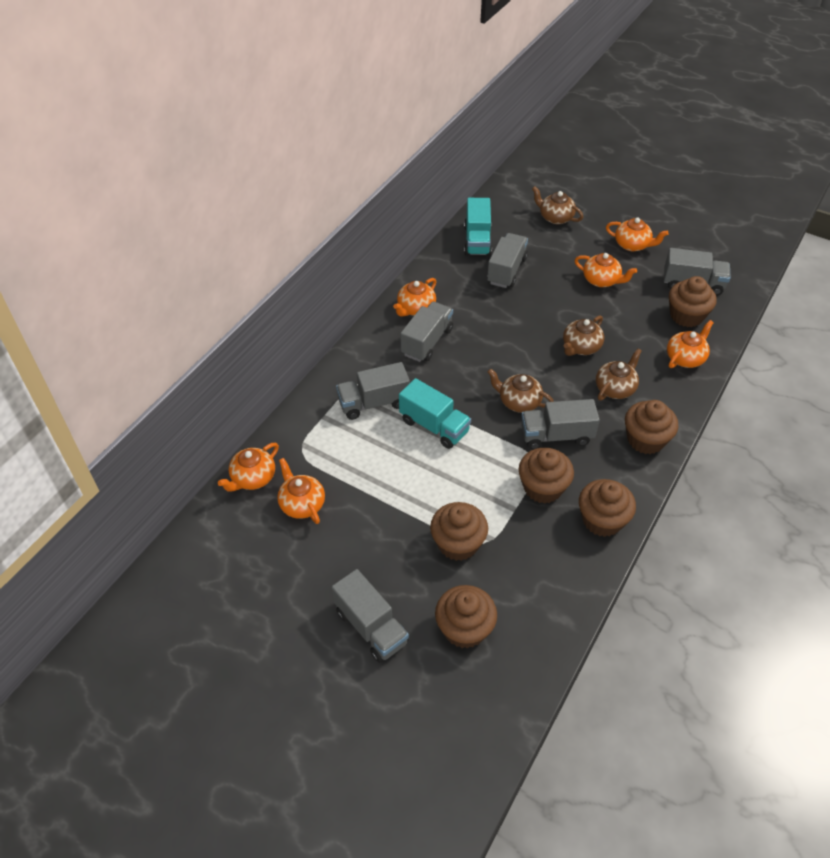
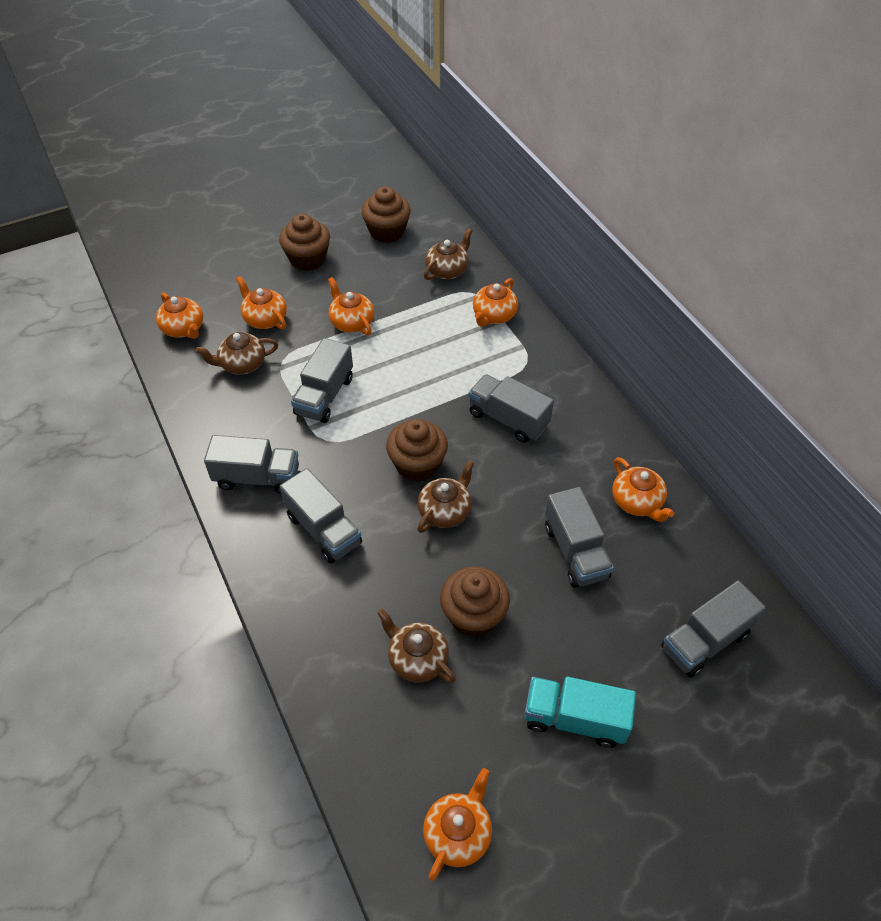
brown cupcake: [430,502,488,561] [435,585,497,649] [519,448,574,504] [579,479,636,537] [625,400,678,454] [669,276,717,327] = 6 -> [279,214,330,271] [361,186,411,243] [386,419,448,482] [440,567,510,637] = 4
turquoise truck: [399,378,471,449] [464,198,492,256] = 2 -> [525,677,636,748] = 1

